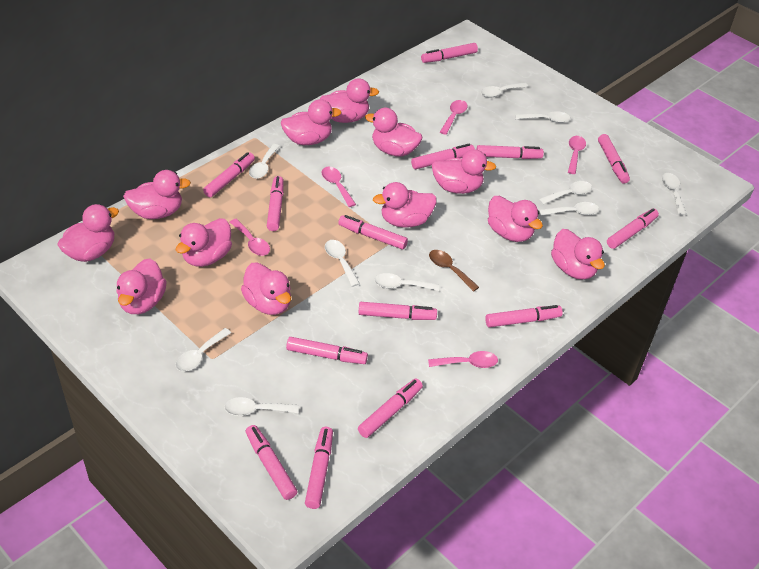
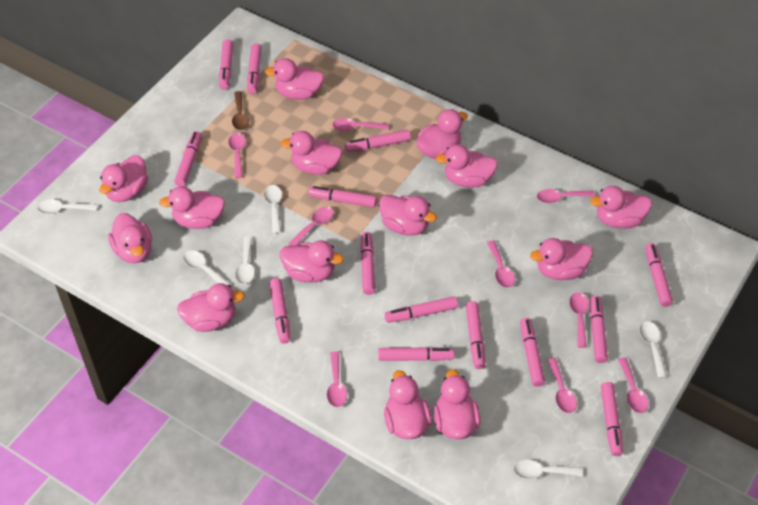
pink duck: [57,204,119,262] [117,258,167,314] [123,170,191,219] [176,218,232,267] [241,263,291,315] [281,99,341,145] [320,78,379,123] [365,108,422,157] [373,182,436,228] [432,149,496,194] [488,196,543,242] [551,229,605,280] = 12 -> [99,155,148,202] [108,213,152,263] [159,186,225,229] [177,283,245,332] [265,58,324,100] [280,240,344,283] [281,131,343,175] [379,194,437,236] [384,370,432,439] [416,109,468,159] [433,369,481,439] [436,144,498,188] [530,238,593,280] [590,186,652,228] = 14
pink spoon: [230,219,270,256] [322,167,356,207] [428,351,498,368] [440,100,467,135] [568,136,586,174] = 5 -> [228,133,246,178] [288,207,334,246] [327,351,347,407] [332,118,389,131] [487,240,515,288] [537,189,595,203] [547,358,577,413] [569,292,589,348] [618,358,648,413] = 9
white spoon: [175,328,231,371] [224,397,299,416] [249,144,280,179] [325,240,360,287] [374,273,439,291] [481,82,528,97] [515,111,570,123] [539,181,592,204] [539,202,599,216] [662,173,686,215] = 10 -> [37,200,98,214] [183,250,231,286] [235,236,254,285] [264,185,282,234] [513,460,583,479] [639,321,667,378] = 6

